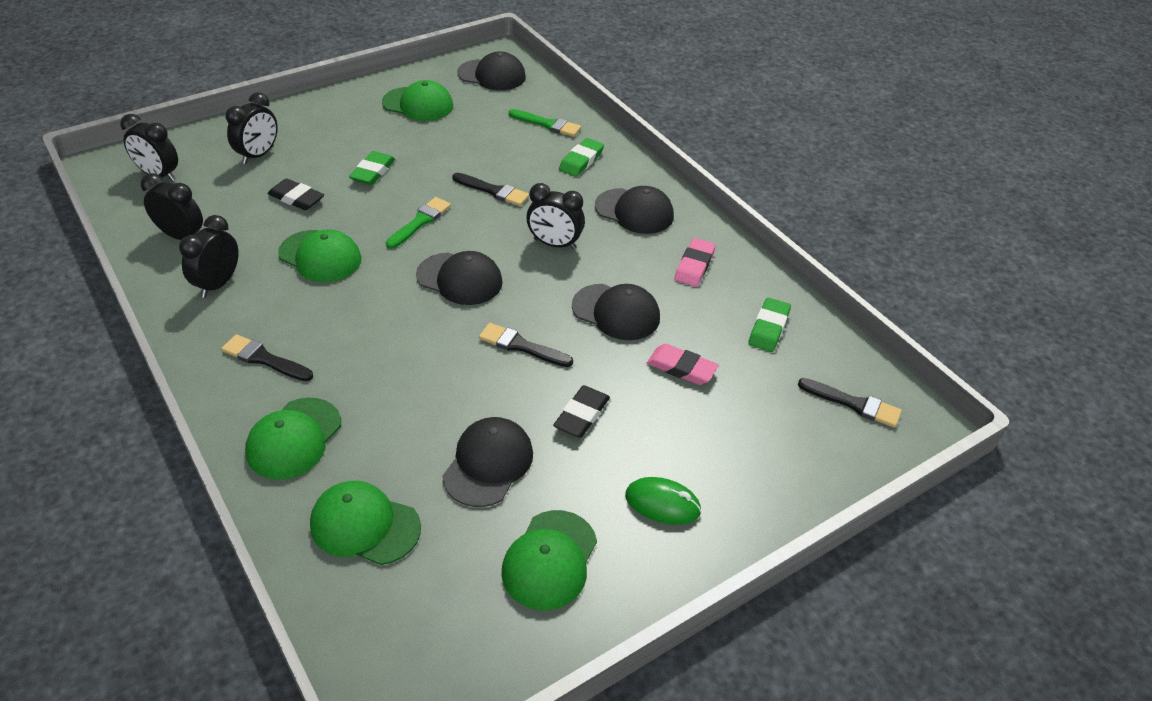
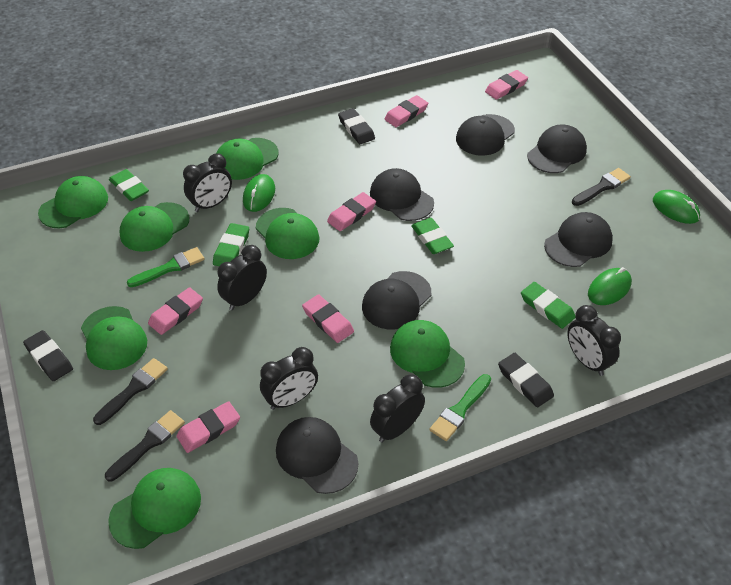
black brush: [221,334,313,381] [452,173,529,206] [479,323,573,367] [798,378,902,428] = 4 -> [93,358,168,425] [105,410,185,481] [572,168,631,206] = 3
black cap: [416,251,503,305] [442,417,533,507] [457,51,526,90] [572,284,660,340] [595,186,674,234] = 5 -> [276,417,358,494] [362,271,431,329] [370,168,434,221] [456,114,515,156] [527,124,587,173] [544,212,613,267] = 6
black eraser: [268,178,324,210] [553,385,610,438] = 2 -> [23,330,73,381] [338,108,375,144] [498,353,554,407] = 3
green cap: [245,398,341,479] [278,230,361,282] [310,481,421,565] [382,80,453,121] [501,510,597,610] = 5 -> [38,176,108,228] [81,306,147,370] [108,468,201,549] [119,202,189,252] [216,138,279,180] [256,208,320,259] [390,320,465,388] = 7
green eraser: [349,151,395,185] [559,138,604,177] [748,297,791,352] = 3 -> [109,169,149,201] [213,223,249,266] [411,218,454,254] [521,282,575,329] = 4
green mouse: [625,477,702,525] = 1 -> [243,174,275,212] [588,267,632,305] [653,190,700,224] = 3
pink eraser: [647,344,719,385] [674,238,716,287] = 2 -> [148,287,203,335] [176,401,240,453] [302,294,354,343] [327,192,376,231] [384,95,428,127] [485,70,528,100] = 6

